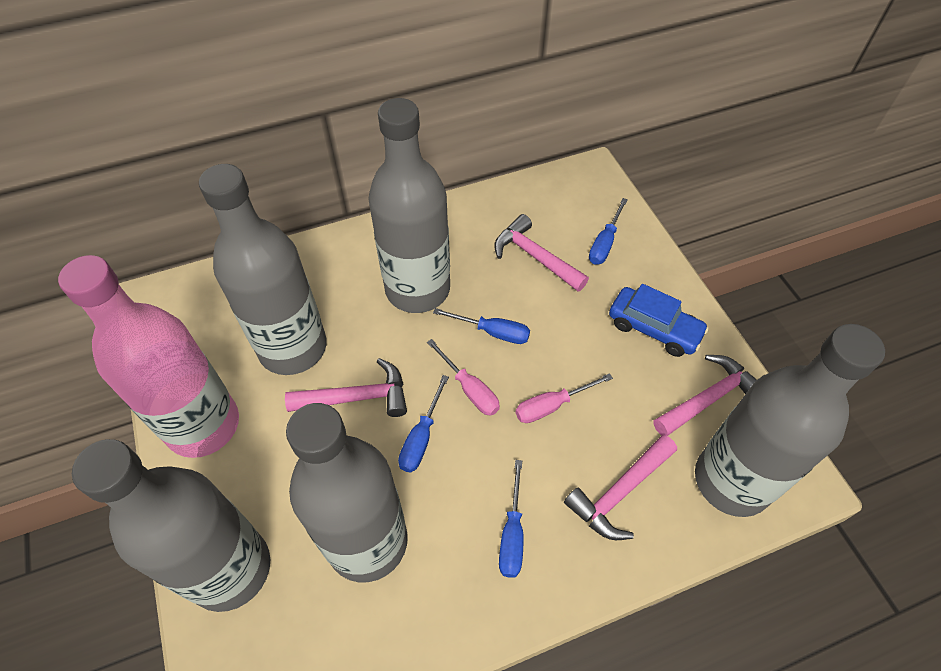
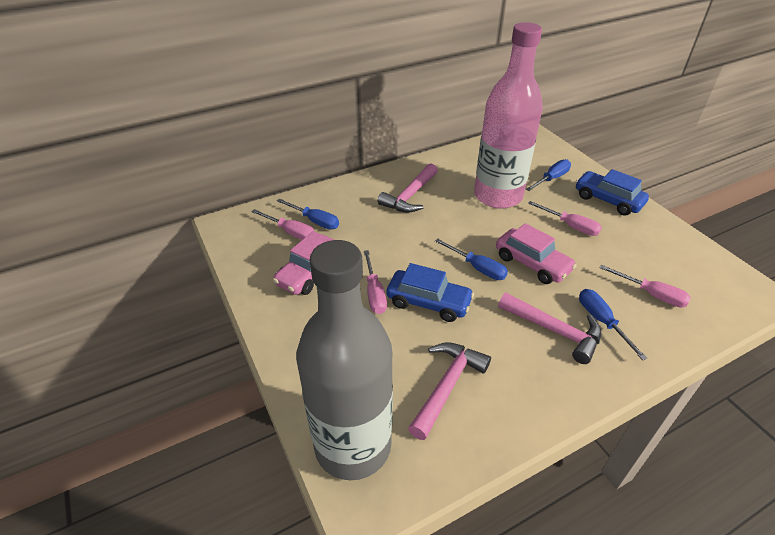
blue car: [609,284,709,357] = 1 -> [387,263,474,322] [575,169,649,216] = 2
grey bottle: [72,439,270,612] [199,164,327,375] [286,403,408,582] [368,98,450,313] [695,324,885,517] = 5 -> [296,240,393,480] = 1
pink car: none = 0 -> [273,231,334,295] [496,223,577,284] = 2
pink hammer: [285,358,407,417] [494,214,589,292] [564,435,677,540] [654,355,757,436] = 4 -> [378,163,438,212] [408,342,491,440] [498,293,601,364] = 3
pink screwdriver: [427,339,500,416] [516,373,613,423] = 2 -> [251,209,314,240] [364,250,387,314] [528,201,602,236] [600,265,691,307] = 4

